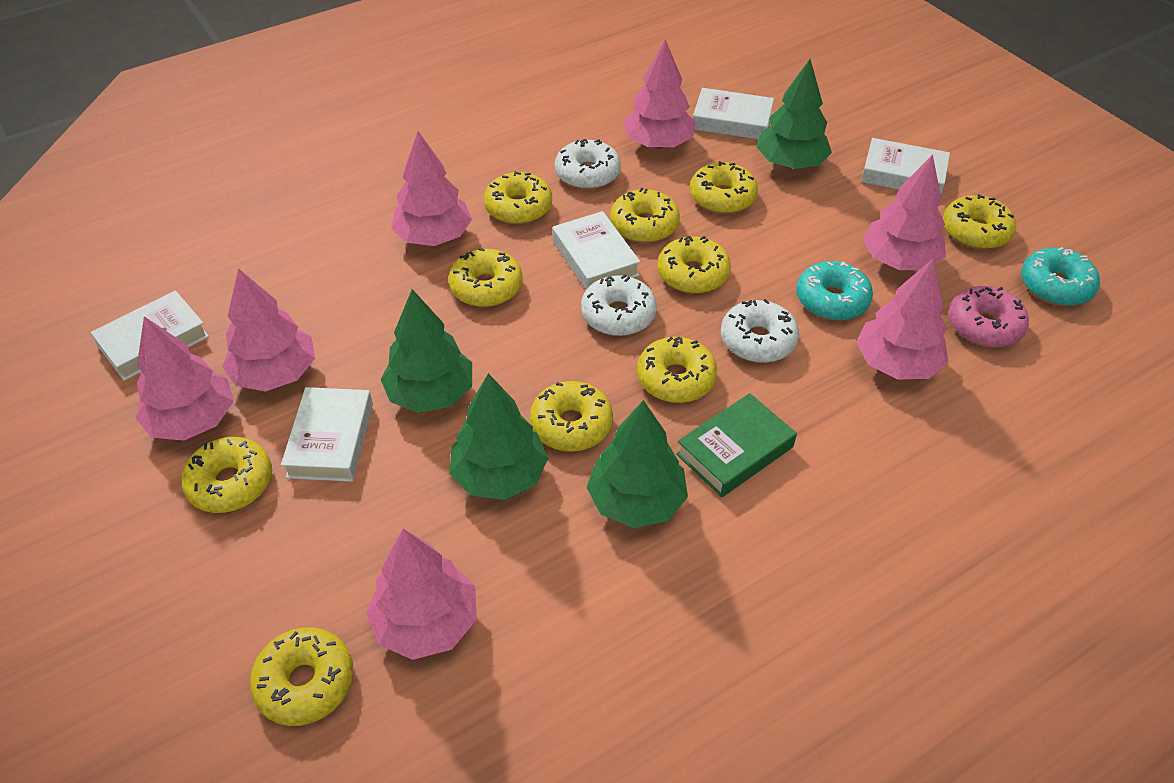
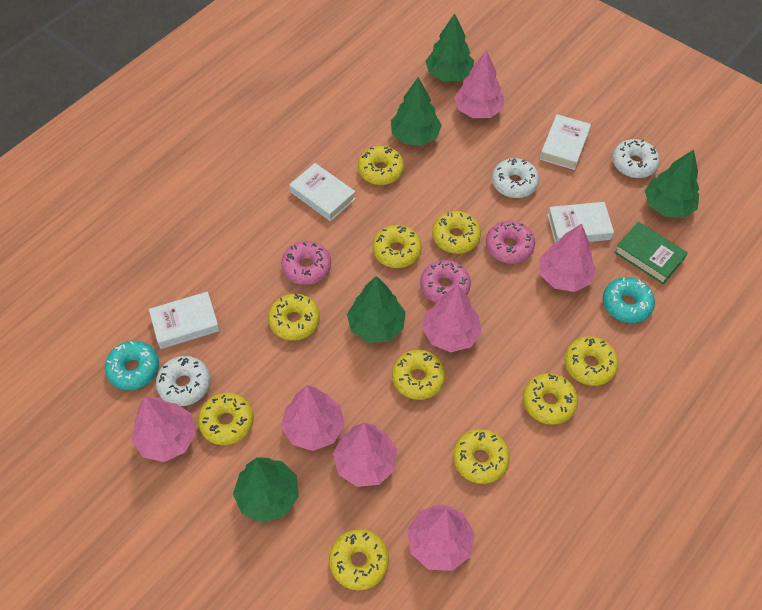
green tree: [381,289,472,413] [449,373,548,500] [586,400,688,528] [756,59,832,169] = 4 -> [233,457,299,523] [347,276,406,343] [391,77,442,146] [425,13,474,81] [645,150,699,218] = 5
pink donut: [948,286,1029,348] = 1 -> [281,241,331,285] [420,260,471,303] [486,221,535,264] = 3
white book: [91,290,209,381] [281,387,373,482] [552,211,640,290] [693,88,774,140] [861,138,950,194] = 5 -> [149,292,220,349] [289,163,356,221] [540,114,591,170] [547,202,614,243] = 4

